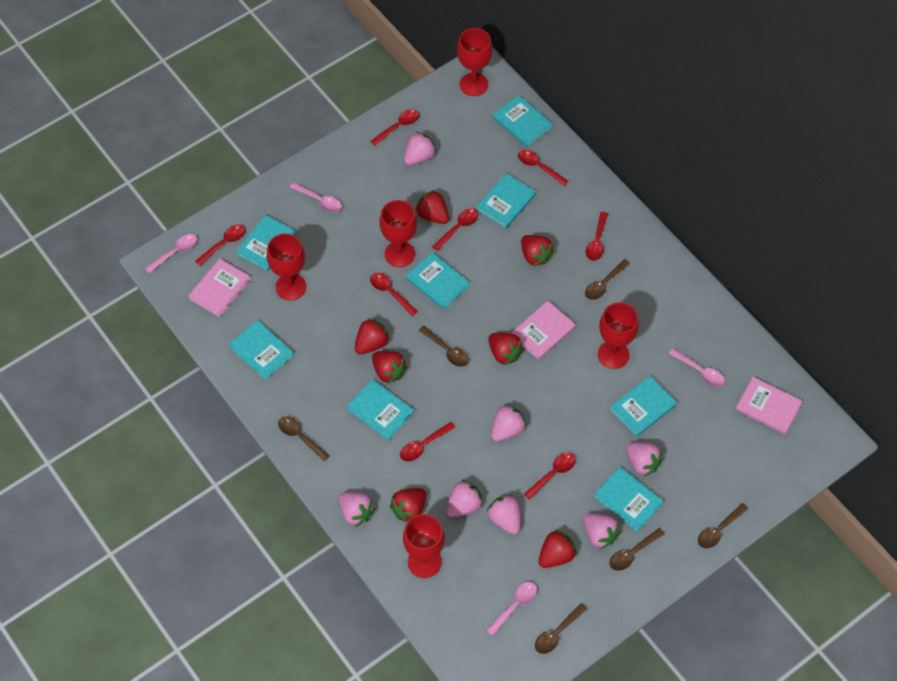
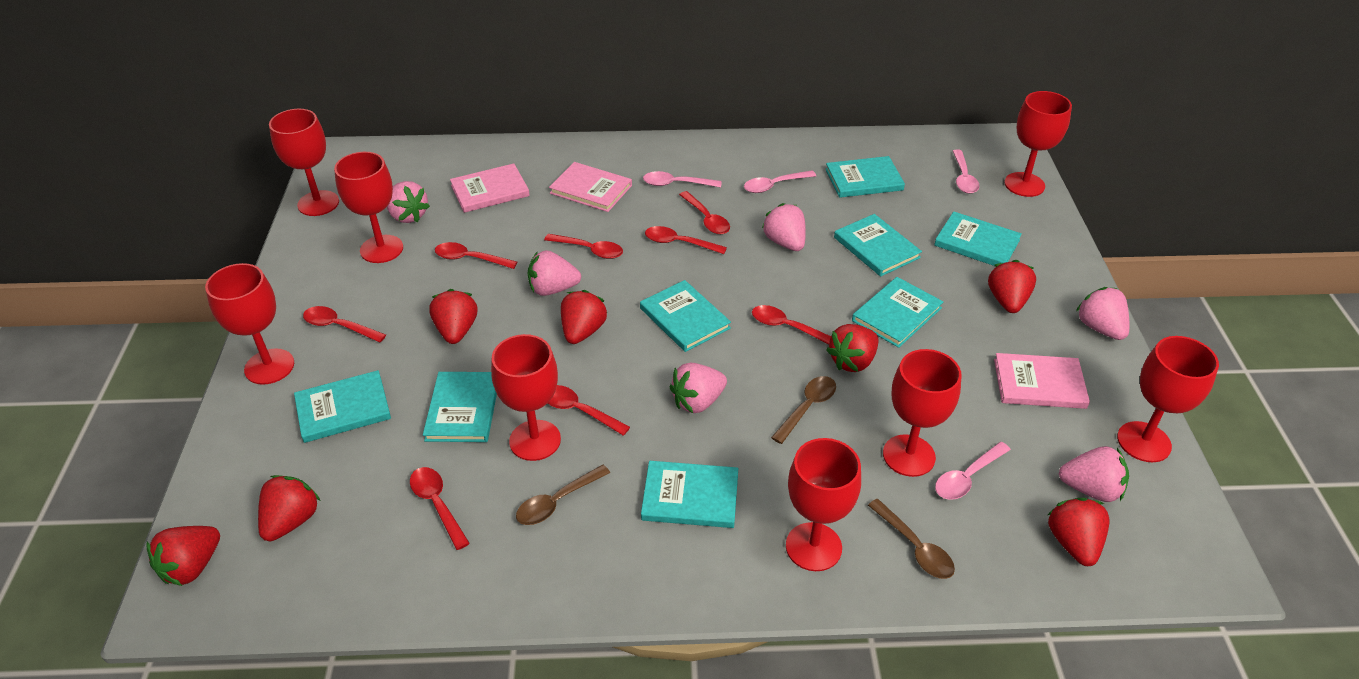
brown spoon: [278,416,330,461] [419,326,468,367] [535,603,587,654] [585,259,630,300] [609,528,665,571] [698,503,749,548] = 6 -> [516,465,610,525] [771,376,836,444] [868,499,955,579] = 3
pink strawberry: [338,492,375,527] [404,131,437,166] [446,480,484,518] [487,495,521,534] [491,404,527,442] [583,513,620,549] [626,442,663,477] = 7 -> [387,181,430,223] [527,250,581,296] [670,363,727,413] [762,203,806,251] [1059,446,1129,502] [1076,287,1129,340] = 6
red goblet: [267,233,306,300] [379,200,417,267] [403,514,445,578] [457,28,492,96] [598,302,639,369] = 5 -> [205,263,294,385] [269,109,339,216] [334,152,403,263] [491,334,561,461] [786,438,861,571] [883,349,961,477] [1004,91,1072,197] [1117,336,1219,462] = 8

